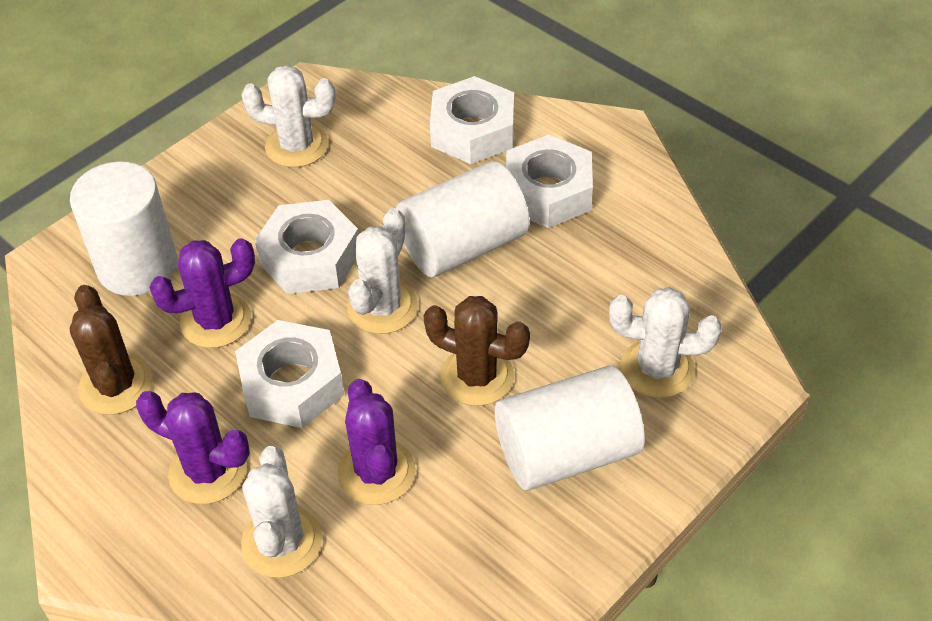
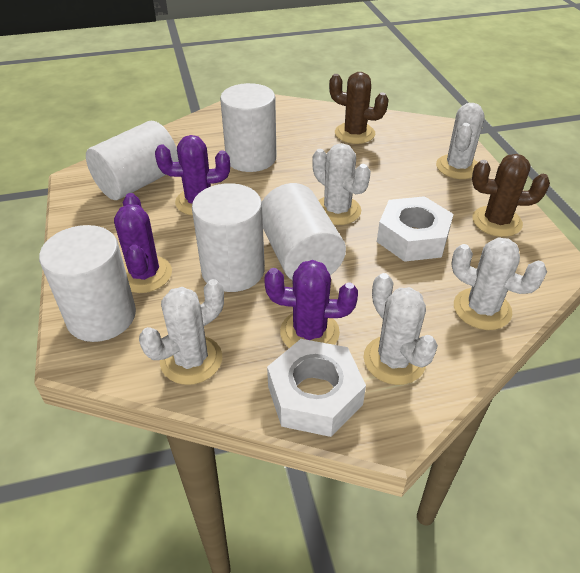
white cactus: [241,65,336,167] [241,446,322,578] [347,208,418,334] [609,287,722,398] = 4 -> [139,279,224,385] [312,143,371,225] [364,273,438,385] [436,103,485,179] [451,237,547,330] = 5
white cylinder: [70,162,177,296] [396,161,529,278] [495,366,645,491] = 3 -> [39,225,136,342] [86,121,179,200] [192,183,265,292] [220,83,276,172] [262,183,346,280] = 5
white nut: [235,320,344,428] [255,200,359,294] [430,76,514,164] [506,134,593,228] = 4 -> [267,339,366,437] [377,196,453,262] = 2

